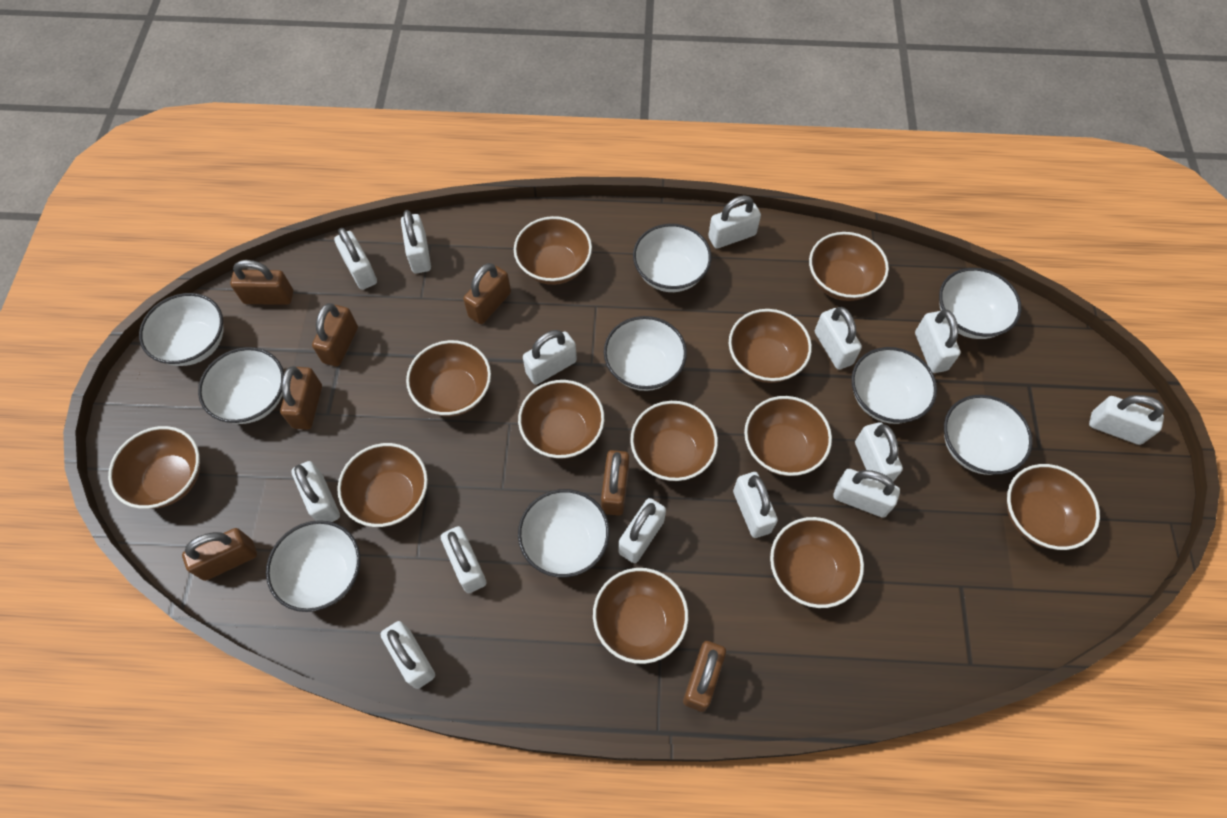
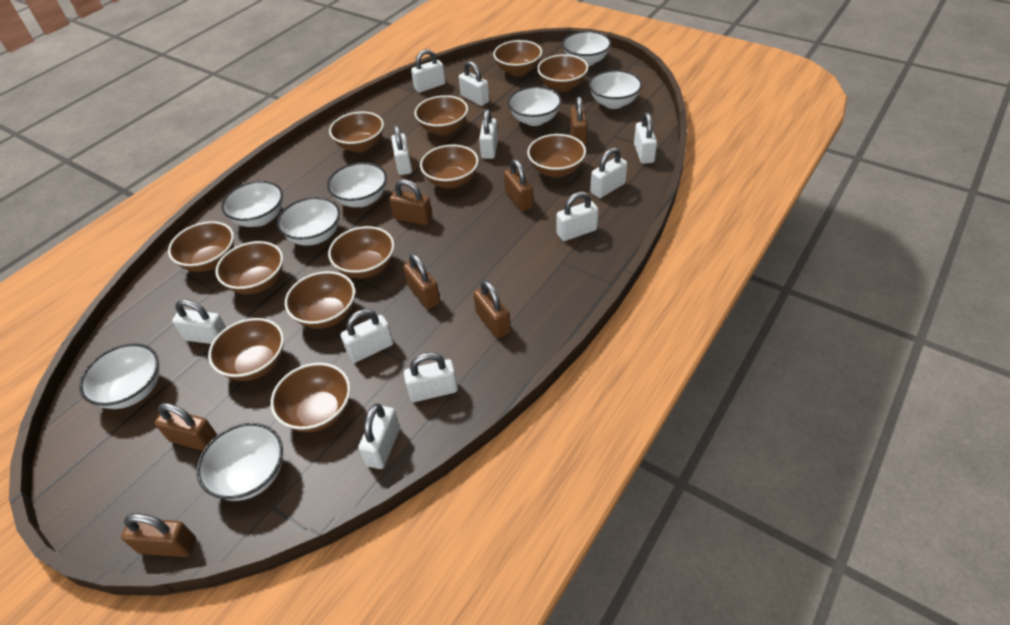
white bowl: [139,293,223,366] [198,347,284,424] [266,520,360,612] [518,489,610,577] [604,316,687,391] [633,224,712,292] [851,347,937,424] [939,268,1021,339] [944,395,1033,475] = 9 -> [79,343,159,409] [197,423,283,501] [221,181,283,227] [277,197,340,245] [327,162,387,207] [508,86,562,126] [562,31,611,66] [589,70,642,109] = 8
white padlock: [291,461,340,522] [334,228,377,290] [380,621,435,689] [401,210,431,273] [441,526,487,593] [523,330,577,385] [618,498,666,563] [708,195,761,249] [733,472,778,538] [815,307,862,370] [833,469,900,518] [855,422,903,482] [915,310,961,373] [1089,395,1164,445] = 14 -> [172,299,227,344] [341,309,394,363] [358,404,400,469] [391,125,412,175] [404,352,458,402] [411,49,445,93] [459,61,489,106] [479,109,498,159] [557,191,599,241] [590,148,627,198] [634,113,657,164] = 11

